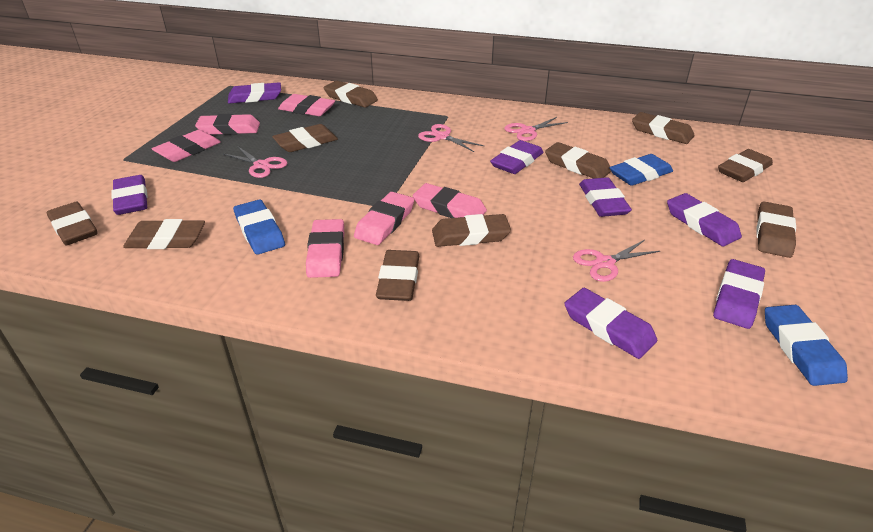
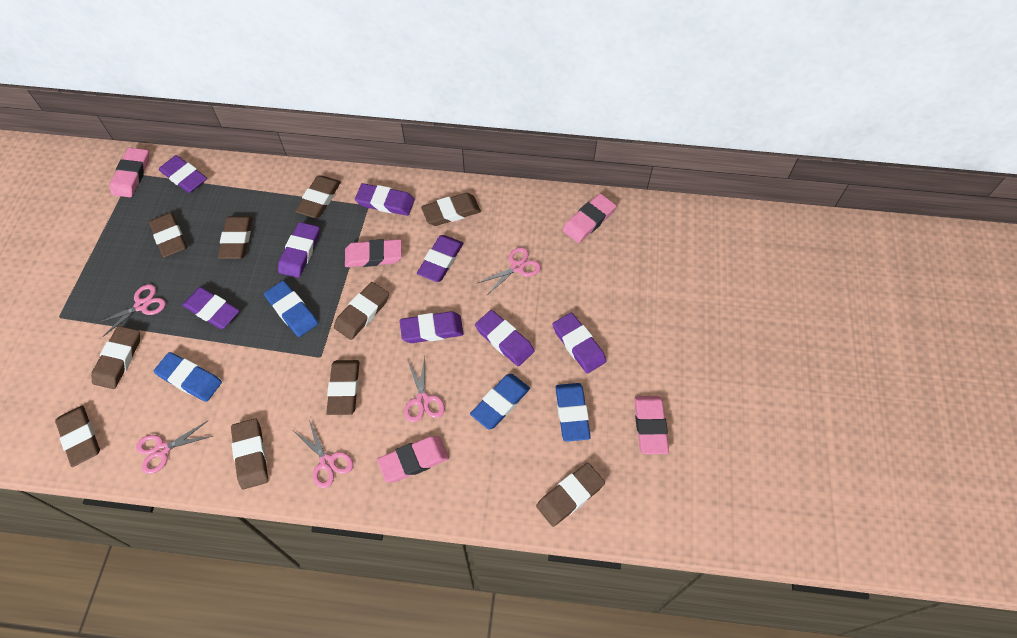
blue eraser: [233,200,285,255] [609,154,673,186] [765,305,848,386] = 3 -> [154,352,222,402] [264,281,318,337] [470,374,530,430] [555,383,591,442] = 4
pink eraser: [152,130,221,162] [195,114,260,135] [278,94,335,116] [306,219,344,278] [354,192,414,245] [413,183,487,218] = 6 -> [110,148,149,197] [345,239,402,267] [377,436,449,482] [563,194,616,243] [634,396,669,454] = 5
pink scissors: [224,146,287,178] [418,124,484,152] [504,117,568,141] [573,240,660,282] = 4 -> [95,284,166,336] [136,420,212,474] [294,420,353,488] [404,357,445,422] [478,247,541,295] = 5
purple eraser: [112,175,148,215] [228,82,281,104] [490,140,543,174] [564,288,657,359] [579,177,632,217] [667,193,742,246] [713,259,765,329] = 7 -> [159,155,207,193] [182,287,240,329] [278,222,320,278] [355,183,415,216] [400,311,464,343] [417,235,463,282] [475,310,535,366] [553,312,606,374] = 8

